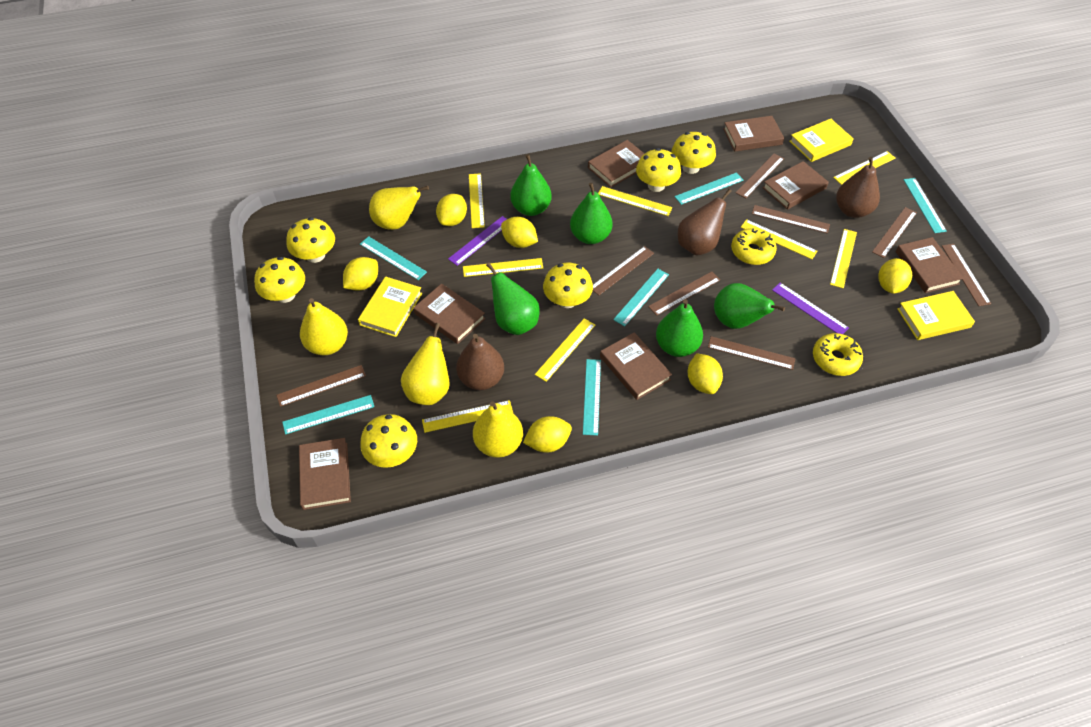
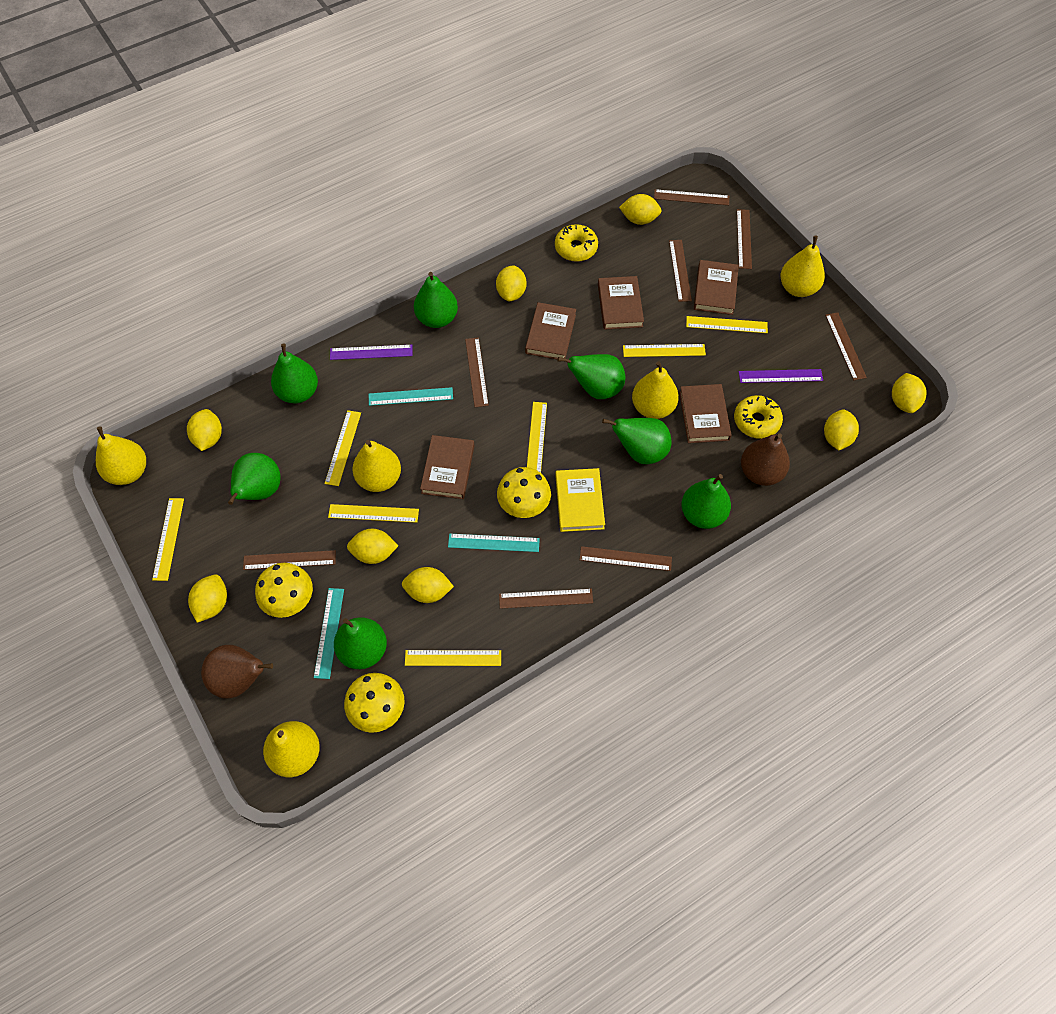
brown book: [299,438,351,510] [413,284,485,344] [588,140,645,187] [600,332,672,400] [723,116,784,152] [763,161,829,210] [895,237,964,293] = 7 -> [420,435,474,499] [525,302,576,360] [598,276,644,330] [679,384,732,443] [694,260,739,315] = 5
brown pear: [456,334,504,390] [678,189,732,256] [836,157,880,218] = 3 -> [201,645,273,699] [741,433,790,486] = 2
green pear: [486,263,540,335] [510,154,552,216] [570,183,613,244] [656,299,703,357] [714,283,785,329] = 5 -> [228,453,281,505] [271,344,318,404] [334,617,387,669] [414,272,458,328] [558,354,625,399] [602,418,672,464] [681,474,731,529] = 7
turquoise ruler: [282,395,374,434] [360,236,427,280] [583,359,601,436] [613,269,669,326] [675,172,743,205] [904,178,947,233] = 6 -> [314,588,344,679] [369,387,453,406] [448,534,540,552] = 3
yellow book: [358,276,422,337] [790,119,854,162] [897,291,975,340] = 3 -> [555,468,605,532] = 1
yellow lemon: [343,257,378,291] [436,194,467,226] [501,217,538,248] [523,416,572,453] [688,353,723,394] [878,258,912,294] = 6 -> [187,409,222,451] [188,574,227,623] [347,529,398,564] [402,567,454,603] [496,265,526,301] [619,194,662,225] [824,409,859,450] [892,373,927,413] = 8
yellow mushroom: [254,257,305,303] [286,217,335,263] [360,414,417,468] [543,263,593,308] [636,148,681,192] [672,132,716,174] = 6 -> [255,563,313,618] [344,673,405,733] [497,467,551,518] = 3
yellow pear: [300,298,348,355] [369,186,429,230] [401,323,450,405] [473,401,523,458] = 4 -> [96,426,146,485] [263,721,320,777] [352,440,401,492] [632,361,679,419] [780,236,825,297] = 5
yellow ruler: [422,400,513,433] [463,258,543,277] [469,173,485,228] [535,318,595,382] [598,186,672,216] [741,219,817,259] [830,229,857,288] [833,151,895,185] = 8 -> [152,498,184,581] [324,410,361,486] [328,504,419,523] [405,650,501,666] [527,402,547,473] [623,344,706,357] [686,316,768,333] = 7

